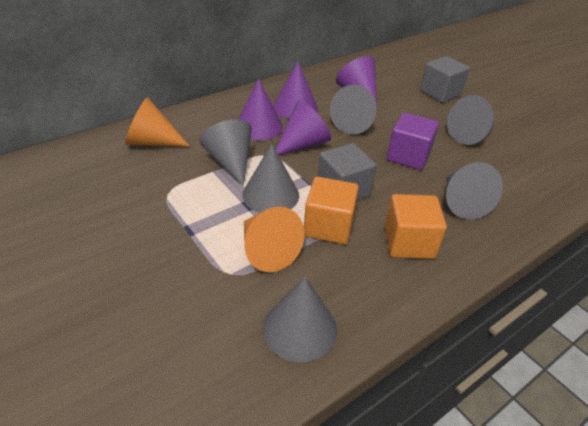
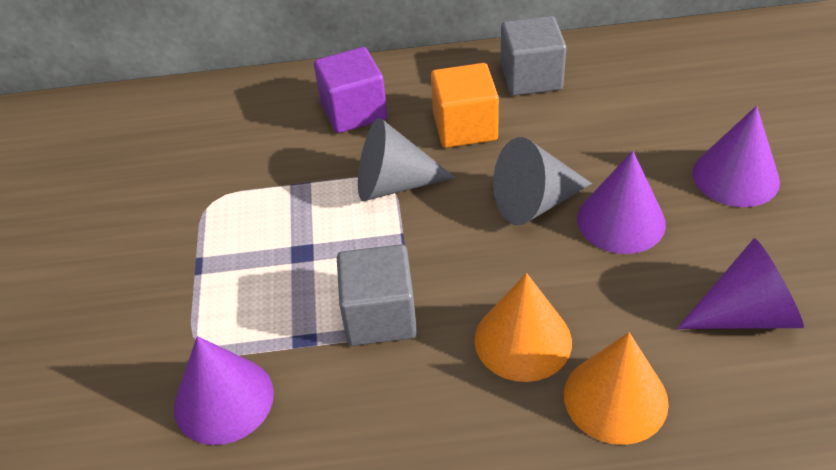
grey cone: [200,119,252,186] [242,144,299,213] [263,277,337,362] [330,85,377,135] [446,162,503,220] [447,95,494,145] = 6 -> [358,118,456,201] [493,137,592,225] = 2
orange cube: [304,177,359,244] [385,194,447,259] = 2 -> [431,63,499,148] = 1

